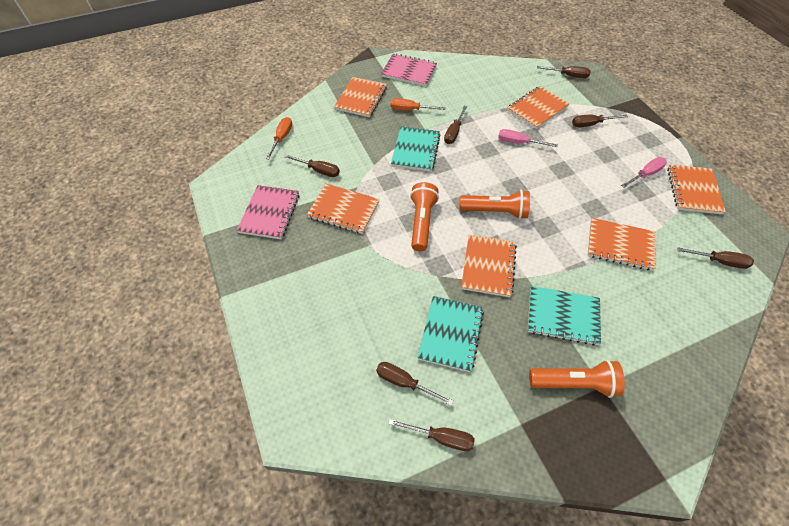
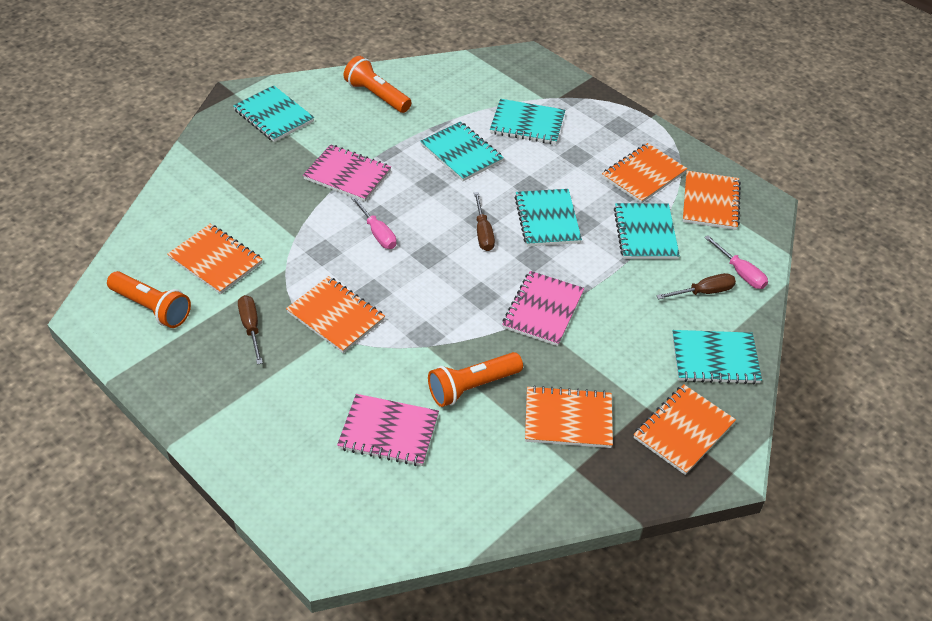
brown screwdriver: [284,154,340,177] [376,362,453,405] [388,419,475,451] [444,106,467,144] [537,66,591,78] [572,115,628,127] [678,247,754,269] = 7 -> [238,295,263,365] [474,192,495,251] [656,273,736,299] = 3
orange screwdriver: [265,117,292,159] [391,98,446,110] = 2 -> none = 0
pink notebook: [237,185,299,239] [381,53,437,86] = 2 -> [303,144,391,202] [337,394,439,466] [502,271,584,346] = 3
turquoise notebook: [391,126,441,172] [417,296,484,372] [528,286,601,346] = 3 -> [233,85,314,142] [420,121,504,181] [490,99,565,144] [515,189,582,246] [614,203,680,259] [672,330,762,384] = 6

